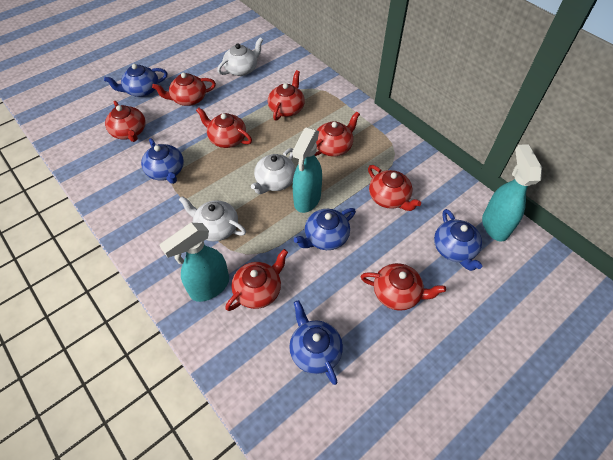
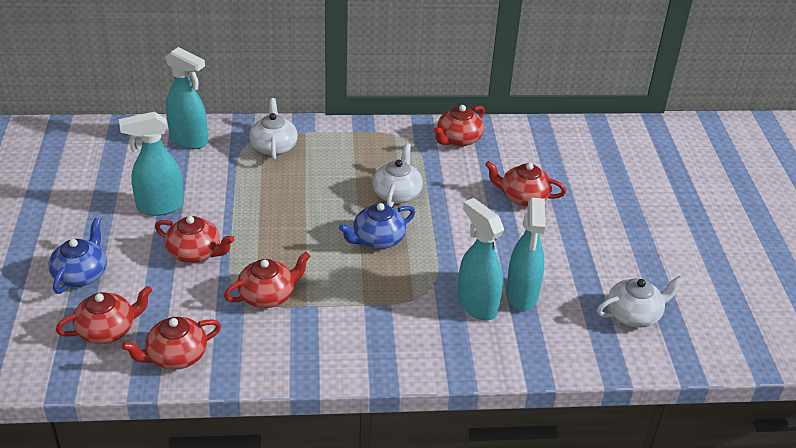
blue teapot: [104,64,167,97] [141,138,184,184] [289,300,343,385] [294,208,356,250] [434,209,482,271] = 5 -> [48,218,107,294] [339,203,415,249] = 2
red teapot: [105,101,145,142] [152,73,216,106] [196,108,252,148] [225,249,288,311] [268,70,305,121] [315,112,360,157] [361,263,446,311] [368,165,421,211] = 8 -> [56,286,152,344] [122,317,221,370] [155,216,234,263] [224,252,311,308] [433,105,485,147] [485,161,566,206] = 6
turquoise spray bottle: [160,223,229,302] [292,128,322,213] [482,144,542,242] = 3 -> [119,112,184,216] [165,47,208,149] [457,198,504,320] [506,198,546,311] = 4

